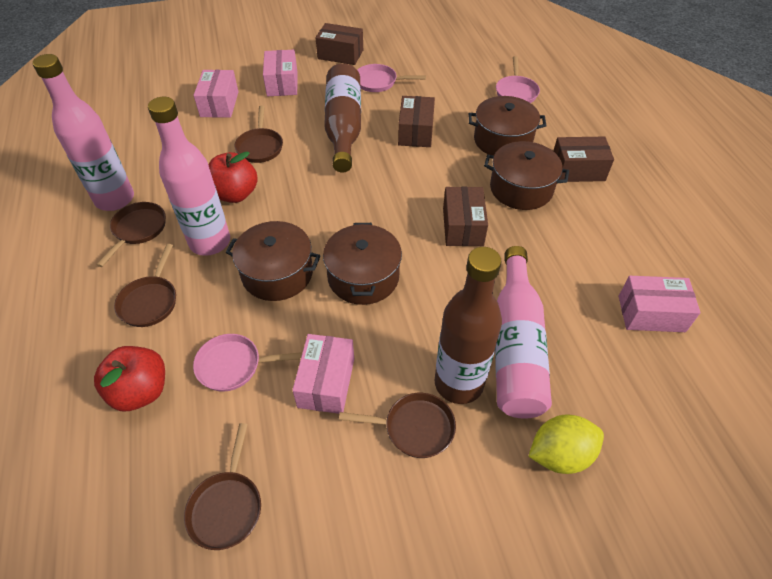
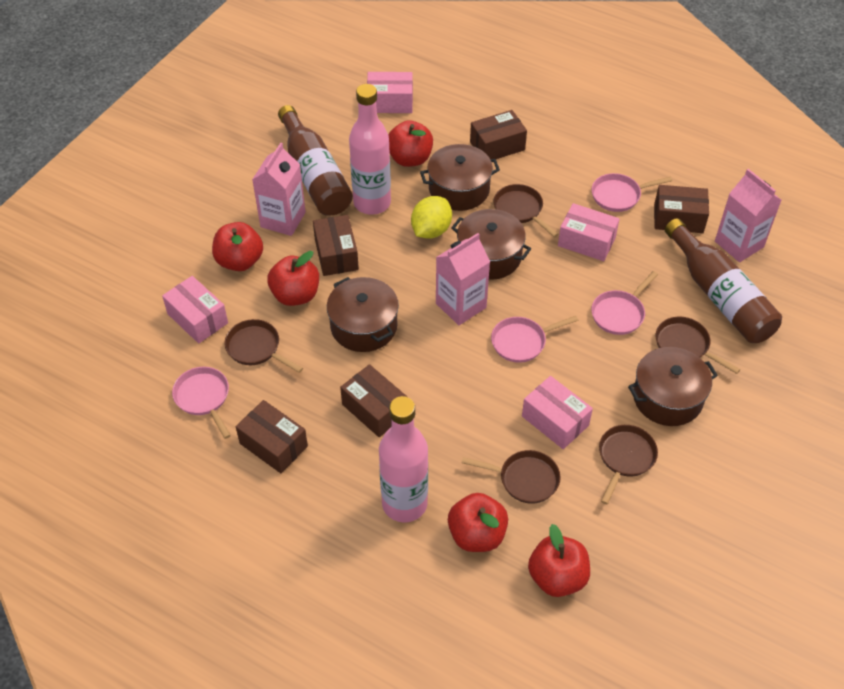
brown box: [316,23,363,65] [398,96,435,147] [443,187,488,246] [554,137,614,182] = 4 -> [236,400,308,473] [313,215,359,276] [340,364,407,437] [470,110,527,159] [654,185,709,233] = 5
pink bottle: [32,54,134,211] [148,97,230,256] [495,246,552,419] = 3 -> [349,84,391,215] [379,396,428,522] = 2
pink carton: none = 0 -> [252,143,306,236] [436,233,490,325] [715,169,781,262] = 3
pink pan: [193,334,303,392] [357,64,426,92] [496,56,540,103] = 3 -> [172,367,231,439] [491,316,578,363] [591,271,658,335] [592,173,672,212] = 4
red apple: [94,346,165,411] [208,151,258,203] = 2 -> [212,222,263,271] [267,251,319,306] [388,120,433,167] [448,493,508,552] [528,524,590,597] = 5

